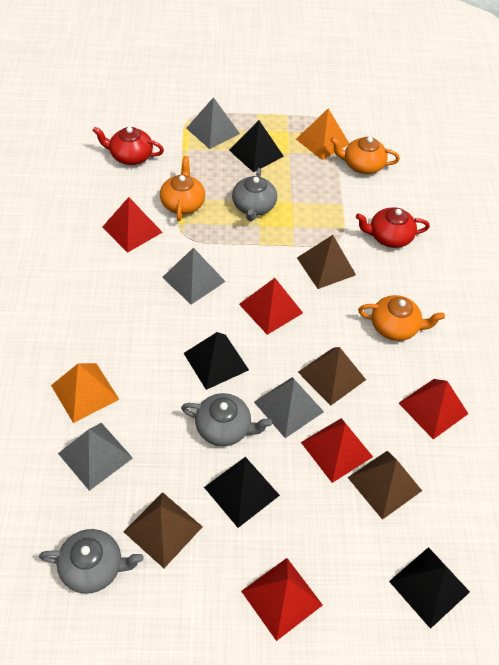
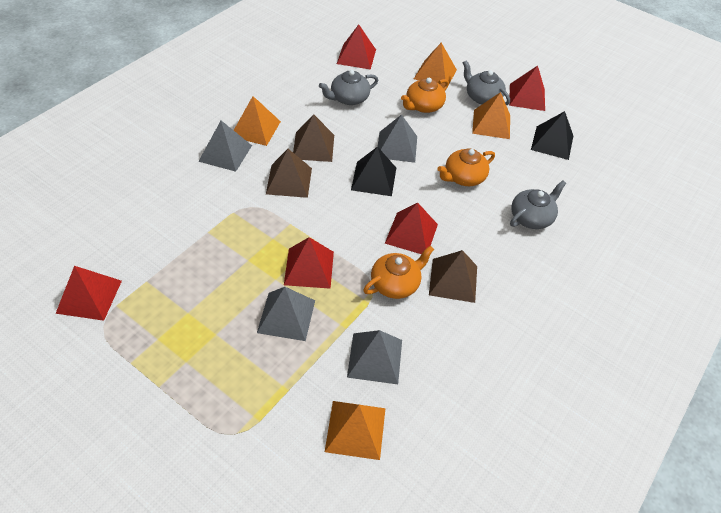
black pyramid: [184,332,249,390] [204,457,280,528] [229,120,284,172] [389,547,470,629] = 4 -> [351,146,396,196] [531,111,573,160] = 2
brown pyramid: [123,492,203,568] [297,235,356,289] [298,347,366,406] [348,451,422,520] = 4 -> [266,149,312,198] [293,114,334,162] [429,250,477,303] = 3
orange pyramid: [51,363,120,423] [296,109,349,160] = 2 -> [234,96,281,146] [325,401,386,460] [414,43,457,87] [472,92,510,139] = 4
red teapot: [92,127,164,165] [356,207,430,248] = 2 -> none = 0

